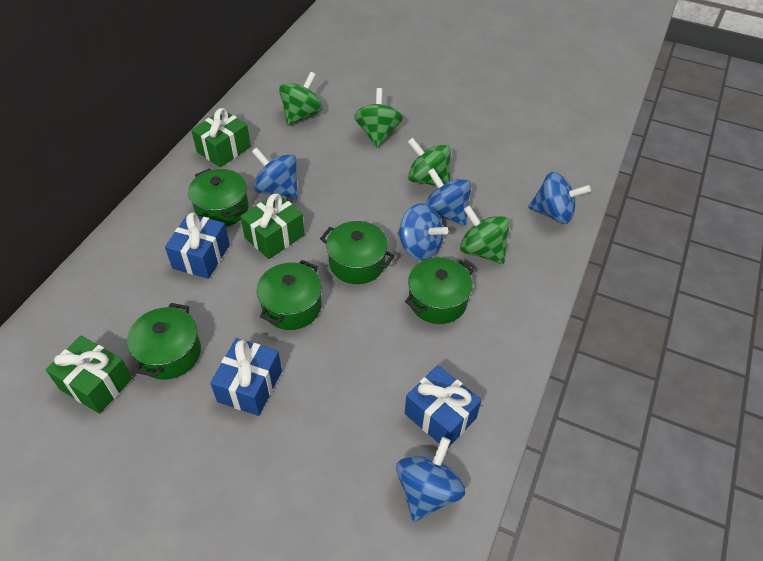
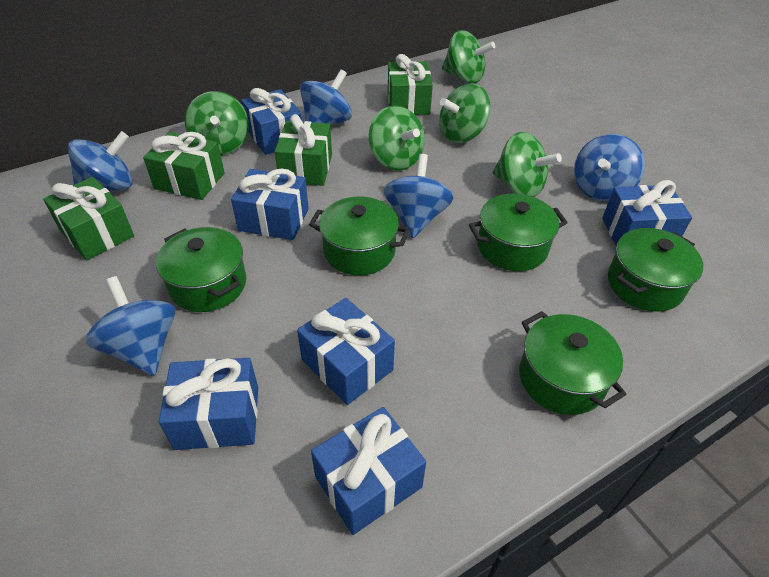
blue gift: [165,212,230,279] [210,338,282,416] [405,365,482,448] = 3 -> [159,358,258,450] [231,168,309,240] [241,88,302,155] [297,298,395,405] [311,407,426,535] [602,180,692,245] = 6
green gift: [46,335,132,414] [191,108,251,168] [240,193,305,259] = 3 -> [43,177,134,260] [143,132,225,200] [275,114,332,186] [388,54,433,115] = 4
green spinning top: [279,72,323,126] [354,88,403,148] [408,138,451,186] [460,205,510,264] = 4 -> [185,91,249,155] [369,106,425,170] [439,84,490,143] [442,30,495,83] [493,132,562,197] = 5

